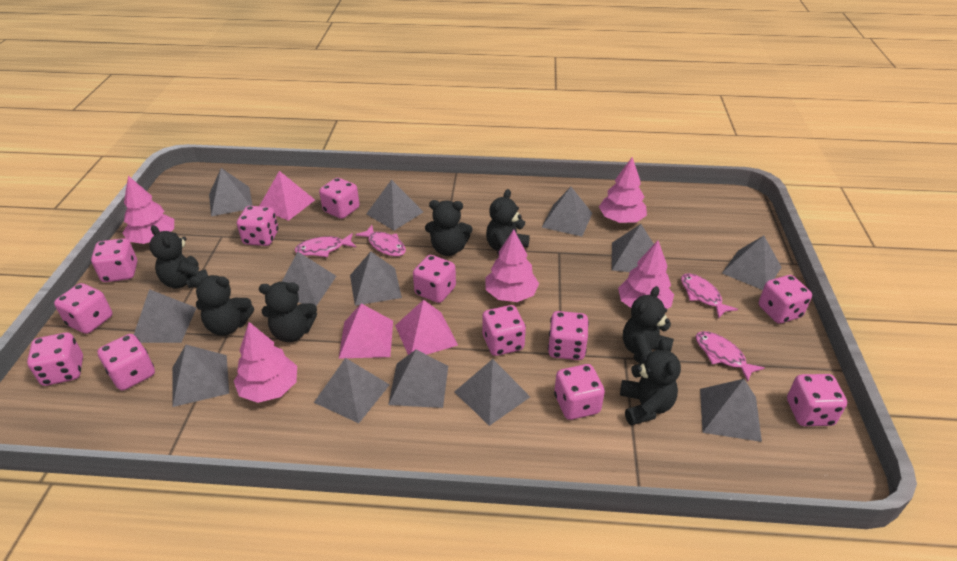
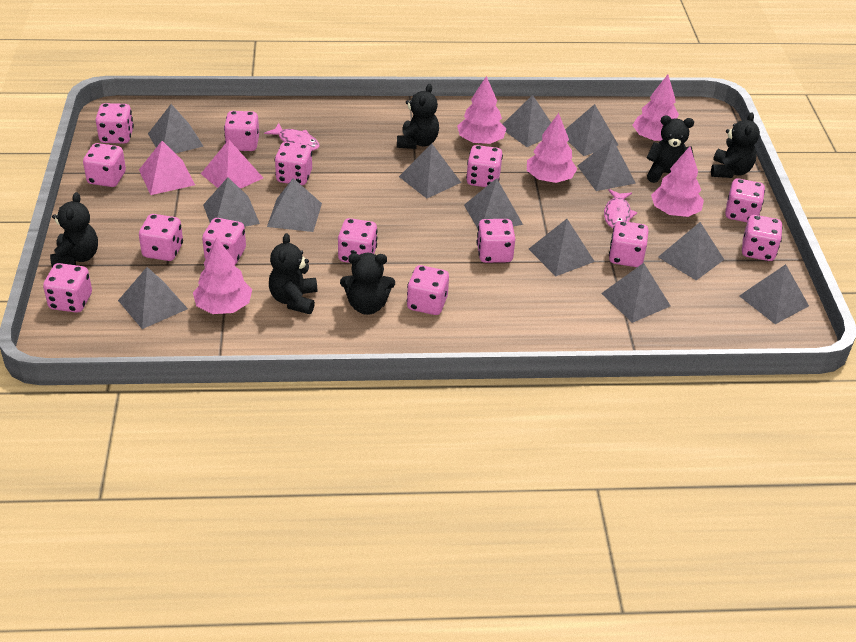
black teddy bear: [150,225,208,289] [189,275,254,336] [259,282,317,342] [425,200,472,256] [486,189,530,256] [620,339,681,425] [623,286,674,364] = 7 -> [50,192,98,267] [269,233,317,314] [340,253,395,315] [397,84,439,149] [646,115,694,183] [711,112,760,178] = 6
pink dice: [27,332,83,386] [54,283,112,334] [91,238,137,282] [97,334,155,391] [237,206,278,246] [319,178,359,219] [413,255,456,303] [482,305,526,356] [548,311,589,360] [554,364,605,420] [759,275,812,324] [787,374,847,426] = 12 -> [43,263,92,313] [83,143,126,187] [96,103,134,144] [139,214,183,261] [202,218,246,264] [224,111,259,151] [275,142,312,185] [338,218,378,263] [407,265,449,315] [466,145,503,187] [477,219,515,263] [609,221,649,267] [725,178,765,222] [742,215,783,261] = 14
pink fish: [294,233,357,257] [355,225,406,256] [681,273,738,318] [696,331,764,382] = 4 -> [264,123,320,151] [604,189,637,228] = 2
pink pyramid: [260,171,315,221] [339,304,393,359] [395,300,458,355] = 3 -> [139,141,195,195] [201,140,263,189] = 2

